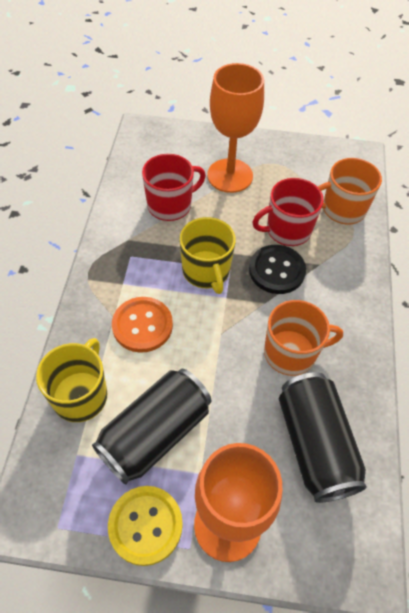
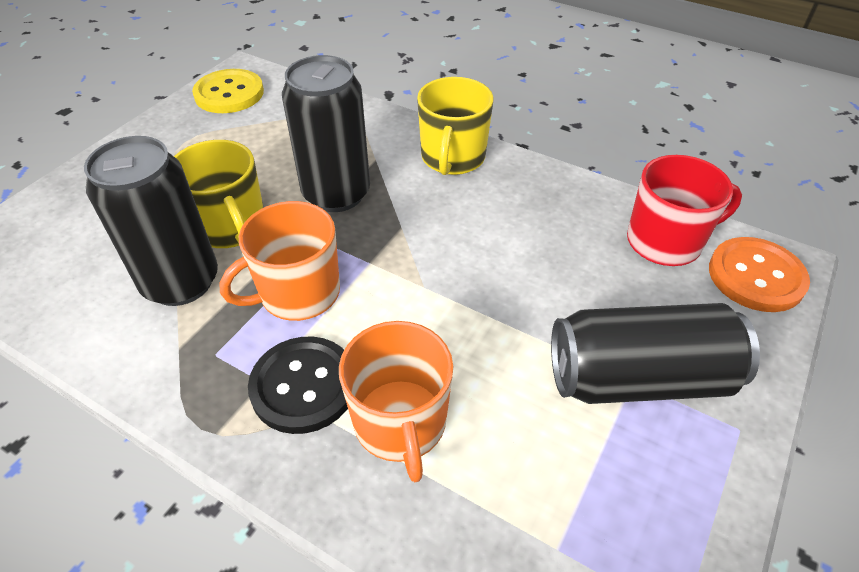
black can: [92,369,211,485] [279,372,366,503] = 2 -> [84,136,218,306] [282,55,370,212] [551,303,760,404] = 3
orange goblet: [194,443,282,562] [207,63,264,193] = 2 -> none = 0
red mug: [142,154,206,221] [252,178,324,246] = 2 -> [627,155,742,266] = 1

